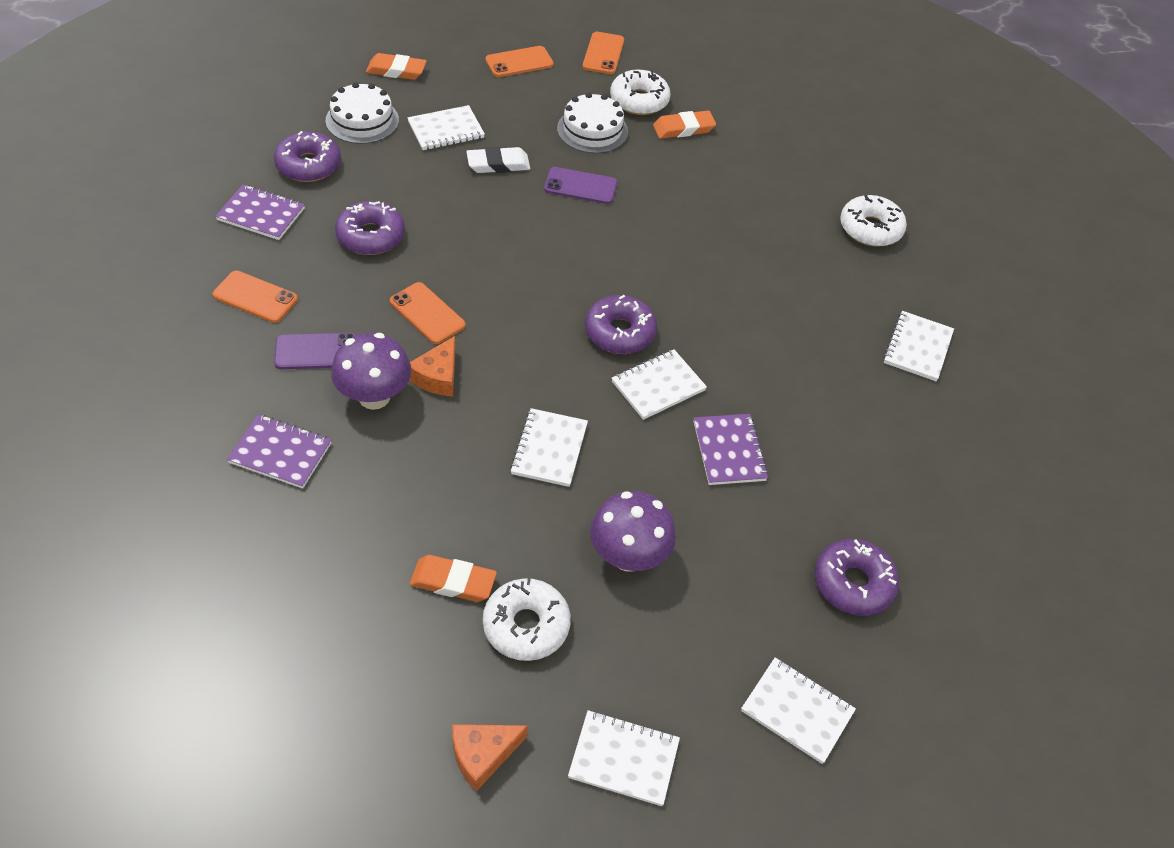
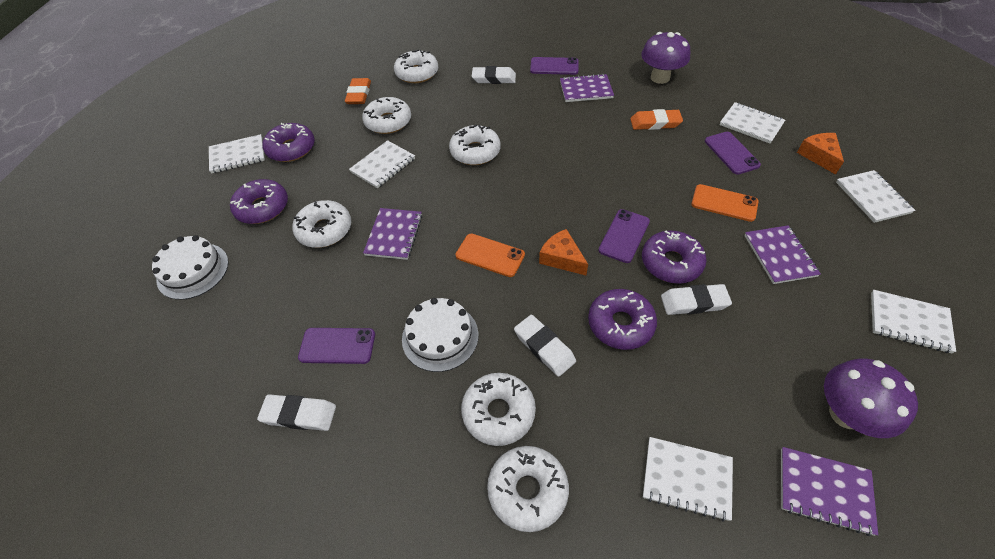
orange eraser: [366,53,427,80] [410,555,497,602] [653,111,716,139] = 3 -> [345,78,371,104] [630,109,683,130] = 2
orange phone: [213,271,298,323] [390,282,466,344] [485,46,554,77] [583,32,624,74] = 4 -> [455,234,525,277] [691,184,759,222] = 2
purple notebook: [215,184,305,240] [227,414,332,488] [693,414,768,485] = 3 -> [363,208,422,260] [560,74,614,102] [744,225,821,284] [781,447,878,536] = 4
purple phone: [274,333,356,369] [544,167,618,204] = 2 -> [298,328,375,364] [530,57,579,75] [598,209,650,263] [705,132,761,174] = 4
white donut: [483,578,571,661] [610,70,671,115] [840,195,907,247] = 3 -> [292,200,351,248] [362,97,411,134] [394,50,438,83] [449,125,501,165] [461,373,536,446] [487,446,569,532] = 6
white eraser: [466,147,530,173] = 1 -> [257,394,336,431] [472,66,516,84] [514,314,576,377] [661,284,732,315] = 4

